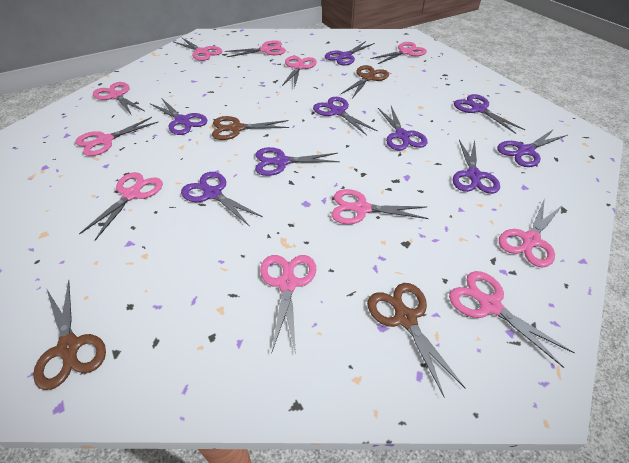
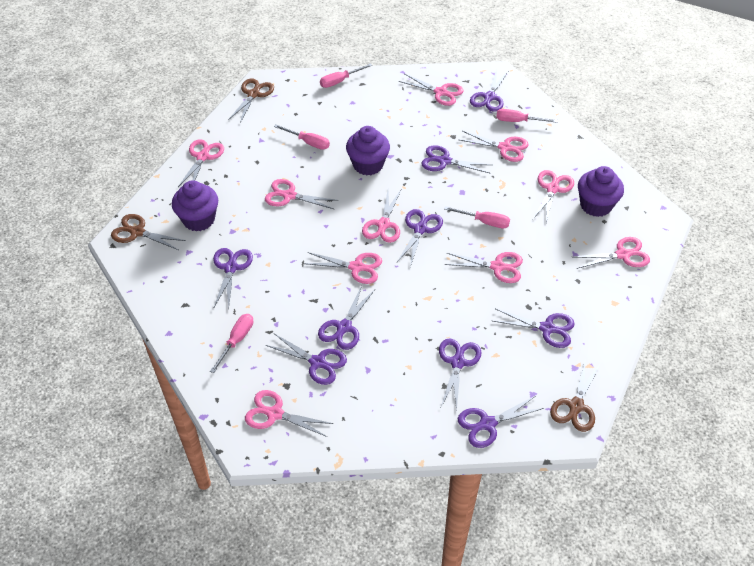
brown scissors: [33,280,106,390] [212,116,289,140] [341,65,389,98] [367,283,465,398] = 4 -> [111,214,186,250] [228,78,274,123] [550,361,601,432] = 3
pink scissors: [75,117,158,156] [79,172,163,240] [93,82,145,114] [174,37,222,61] [225,40,286,57] [260,255,316,354] [282,56,317,88] [332,189,429,224] [370,42,427,64] [449,271,575,368] [499,198,563,267] = 11 -> [178,139,224,187] [245,390,334,437] [265,179,339,209] [304,252,382,284] [362,190,401,243] [399,74,463,106] [445,252,523,283] [458,131,529,162] [533,170,574,222] [574,237,650,269] = 10
pink screwdriver: none = 0 -> [210,314,253,373] [274,124,330,150] [320,63,372,88] [444,206,510,228] [496,109,558,123] = 5
purple cupcake: none = 0 -> [172,180,218,231] [346,126,390,175] [578,166,624,217] = 3

